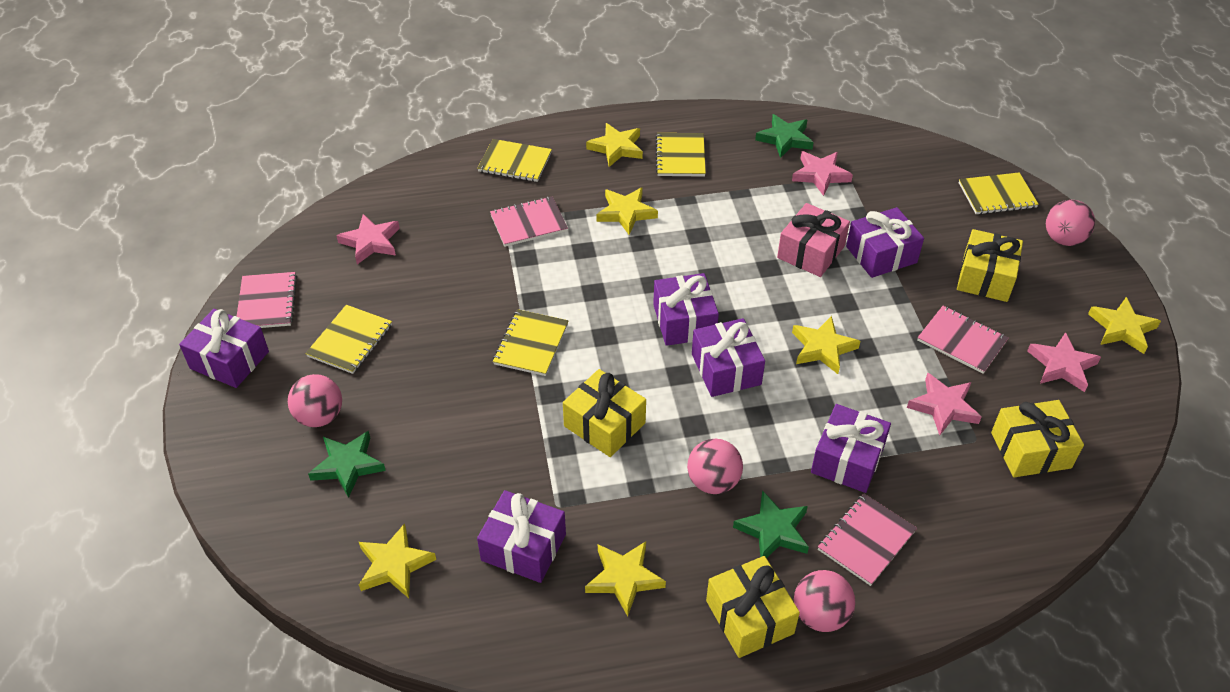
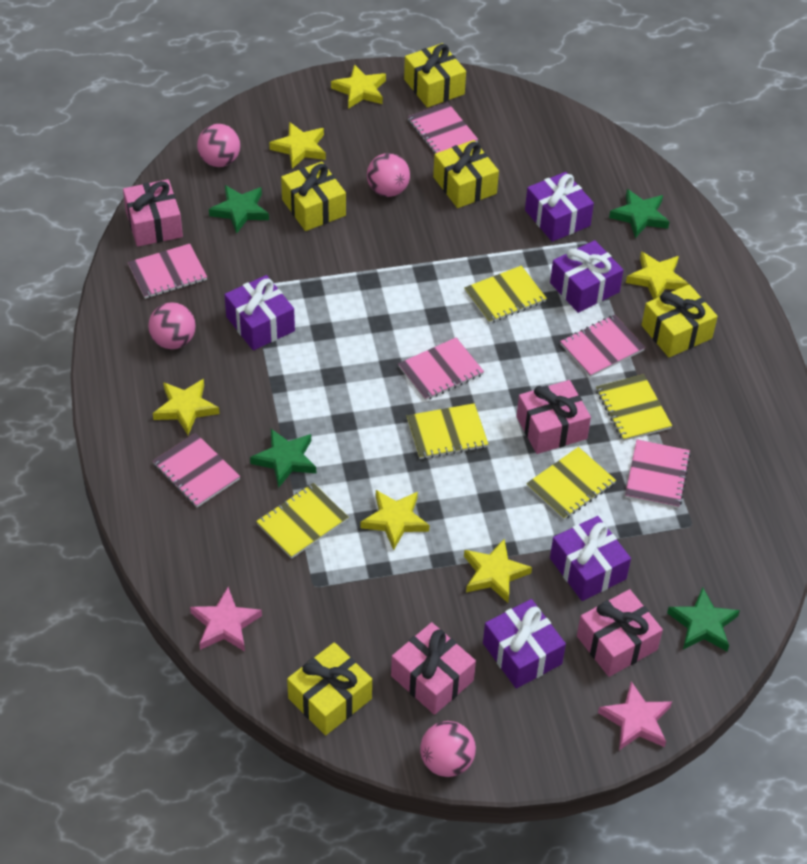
green star: [308,431,386,498] [733,490,809,558] [755,114,814,158] = 3 -> [209,185,269,234] [250,429,316,488] [609,189,669,238] [667,587,740,651] = 4
pink gift: [777,203,850,277] = 1 -> [123,179,183,247] [391,622,476,715] [516,380,591,454] [577,589,663,677] = 4
pink notebook: [237,272,297,328] [490,196,568,247] [818,494,917,586] [917,306,1008,374] = 4 -> [128,244,207,299] [153,433,240,507] [398,337,484,401] [408,102,478,154] [560,315,645,377] [625,439,691,508] = 6
pink star: [336,214,400,264] [792,151,853,196] [907,373,981,435] [1027,332,1101,392] = 4 -> [190,587,262,651] [598,681,672,750] = 2
purple gift: [179,309,269,388] [477,490,566,583] [653,273,719,346] [692,318,765,397] [811,404,891,493] [846,207,924,278] = 6 -> [224,275,295,350] [483,599,566,688] [525,172,594,242] [550,240,624,313] [550,516,631,601] = 5
yellow gift: [563,369,646,457] [706,556,800,658] [957,229,1023,302] [991,400,1084,477] = 4 -> [281,161,346,231] [287,642,372,735] [404,43,466,108] [433,140,499,208] [642,284,718,357] = 5

